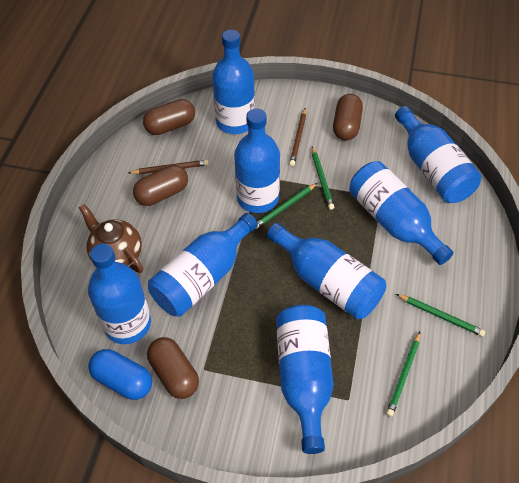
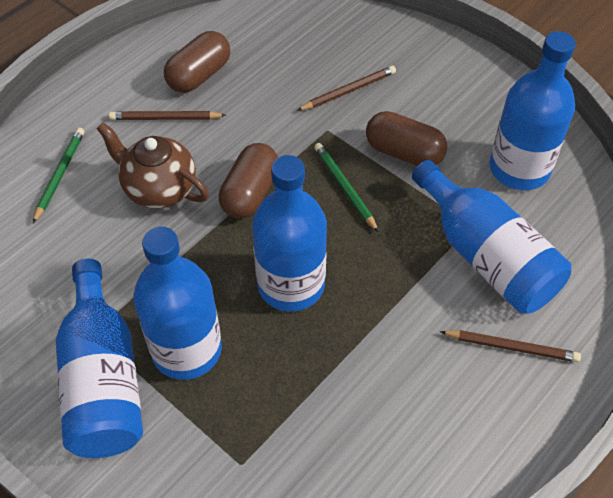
blue bottle: [88,243,151,344] [148,213,258,317] [212,30,255,134] [234,108,280,213] [267,223,386,319] [276,305,334,454] [349,161,453,265] [395,106,482,203] = 8 -> [56,259,143,458] [133,227,222,380] [252,155,327,312] [412,160,571,314] [489,31,576,190] = 5
blue capsule: [88,349,152,400] = 1 -> none = 0
brown capsule: [133,165,188,206] [143,99,195,135] [147,337,199,399] [333,94,363,140] = 4 -> [164,31,230,93] [219,143,278,219] [366,111,447,166] = 3
brown pencil: [129,160,209,174] [289,108,306,166] = 2 -> [109,111,226,120] [297,66,396,111] [440,330,581,362] = 3
green pencil: [255,183,317,229] [312,146,334,210] [386,332,420,417] [396,294,486,337] = 4 -> [33,128,84,223] [314,143,379,233] = 2

